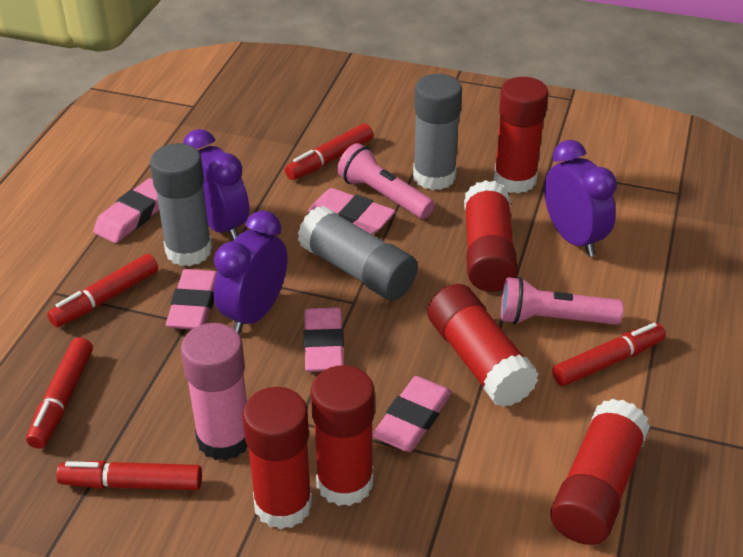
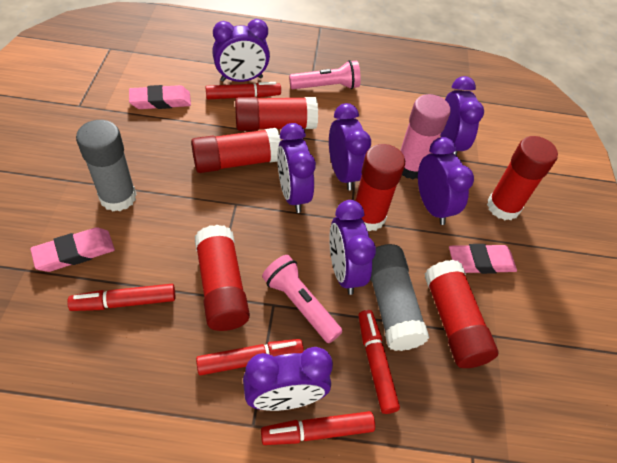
grey glue stick: [150,143,212,266] [298,206,418,301] [413,74,462,190] = 3 -> [76,120,137,211] [370,244,430,351] = 2
pink eraser: [93,178,159,243] [166,269,217,330] [304,307,344,372] [308,188,395,234] [372,376,452,452] = 5 -> [30,227,115,272] [129,85,191,109] [449,244,517,274] = 3
purple clock: [183,129,249,241] [214,210,287,334] [544,140,617,257] = 3 -> [212,19,270,82] [243,347,333,411] [277,123,316,213] [329,103,371,191] [329,200,376,295] [418,137,474,225] [440,76,484,156] = 7

